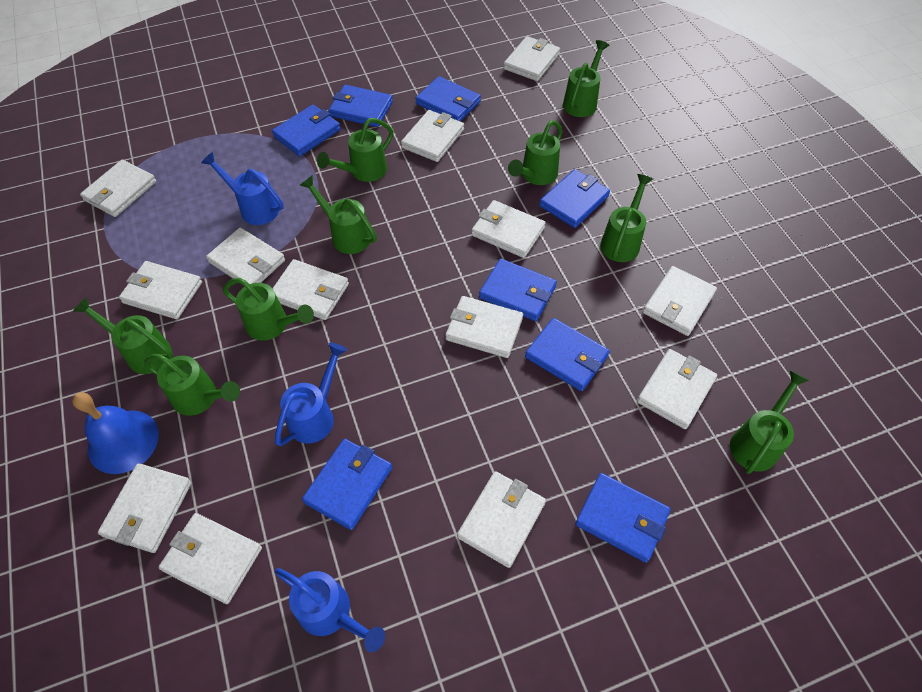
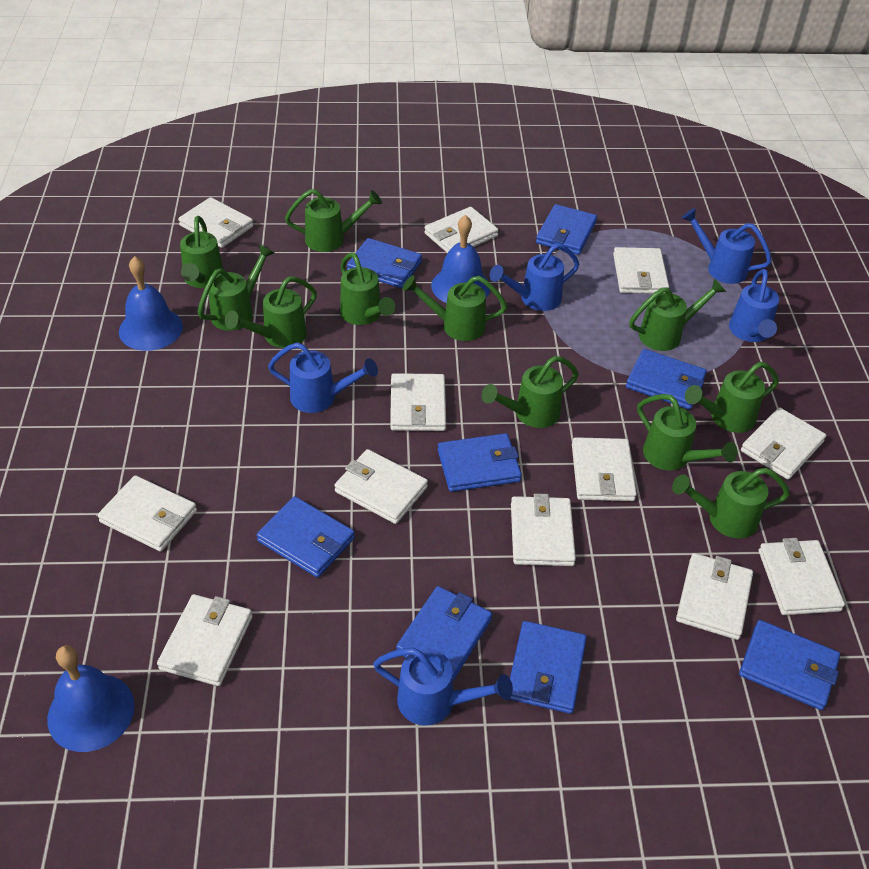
blue bell: [72,392,159,474] = 1 -> [47,645,135,752] [119,256,183,351] [431,215,490,303] = 3
blue watering can: [201,152,284,225] [275,343,347,446] [275,568,385,652] = 3 -> [268,342,378,413] [373,648,513,725] [489,243,579,311] [681,208,772,284] [729,269,779,342] = 5
green watering can: [73,297,173,374] [144,354,240,416] [223,278,314,341] [300,176,377,254] [317,118,393,182] [508,120,562,185] [563,40,609,117] [600,174,653,262] [730,371,809,474] = 9 -> [180,216,224,288] [198,244,274,331] [225,276,317,348] [285,189,382,252] [340,253,396,325] [403,275,507,341] [482,356,579,428] [629,278,726,351] [637,394,738,471] [672,468,790,539] [685,362,779,433] = 11
white wallet: [80,159,156,217] [98,463,192,553] [119,261,202,319] [159,513,262,604] [206,227,285,284] [273,259,349,320] [401,110,464,162] [445,296,523,358] [457,471,546,568] [472,200,546,258] [503,36,560,81] [637,349,717,429] [643,266,717,336] = 13 -> [97,475,197,552] [157,594,253,686] [178,197,253,248] [334,449,428,524] [390,373,446,431] [424,207,498,253] [511,493,576,566] [572,437,637,501] [613,247,669,294] [676,553,753,640] [741,407,826,479] [759,538,845,615] = 12

